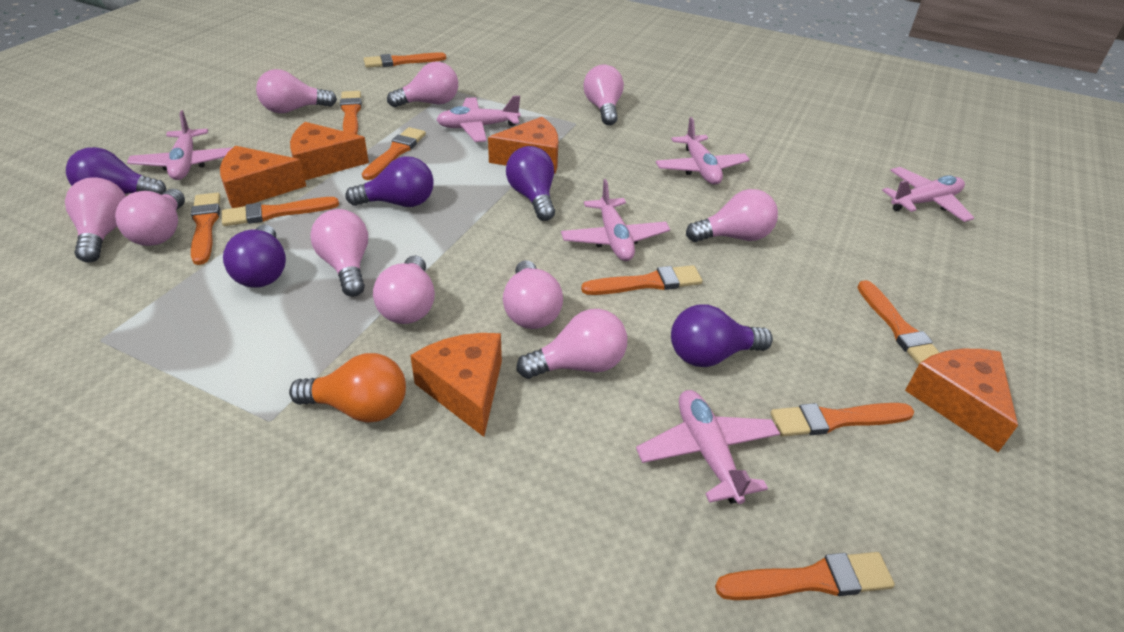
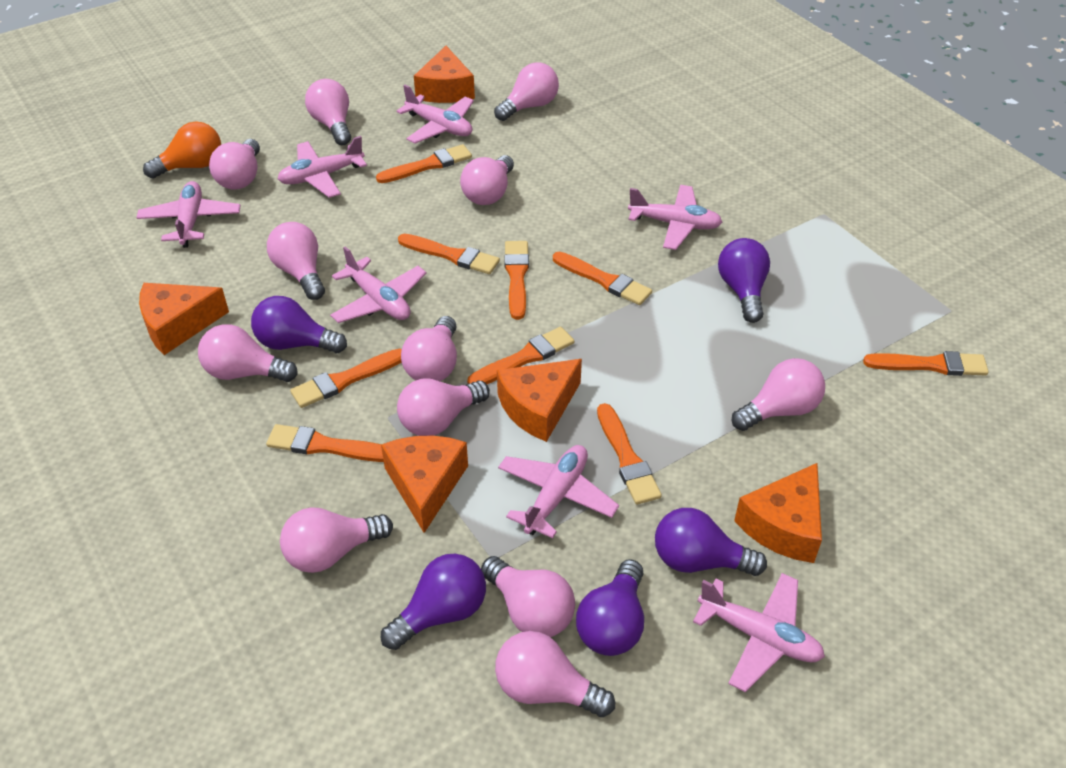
pink light bulb: [65,177,126,262] [115,189,185,246] [256,69,337,114] [310,209,368,297] [373,255,435,324] [387,62,458,107] [503,260,563,329] [516,309,627,379] [583,64,624,125] [686,189,778,242] = 10 -> [198,324,298,382] [209,139,260,190] [267,222,325,300] [280,507,393,573] [305,79,351,145] [397,379,490,436] [401,316,457,381] [460,155,514,205] [481,556,575,637] [494,62,559,121] [495,631,615,717] [732,358,825,431] = 12
pink plane: [127,110,233,180] [436,96,520,142] [561,179,670,261] [636,390,780,504] [656,117,750,185] [882,167,974,222] = 6 -> [136,181,241,248] [278,136,367,198] [330,246,426,323] [397,85,474,144] [498,445,619,538] [628,185,722,250] [693,573,825,692] = 7

